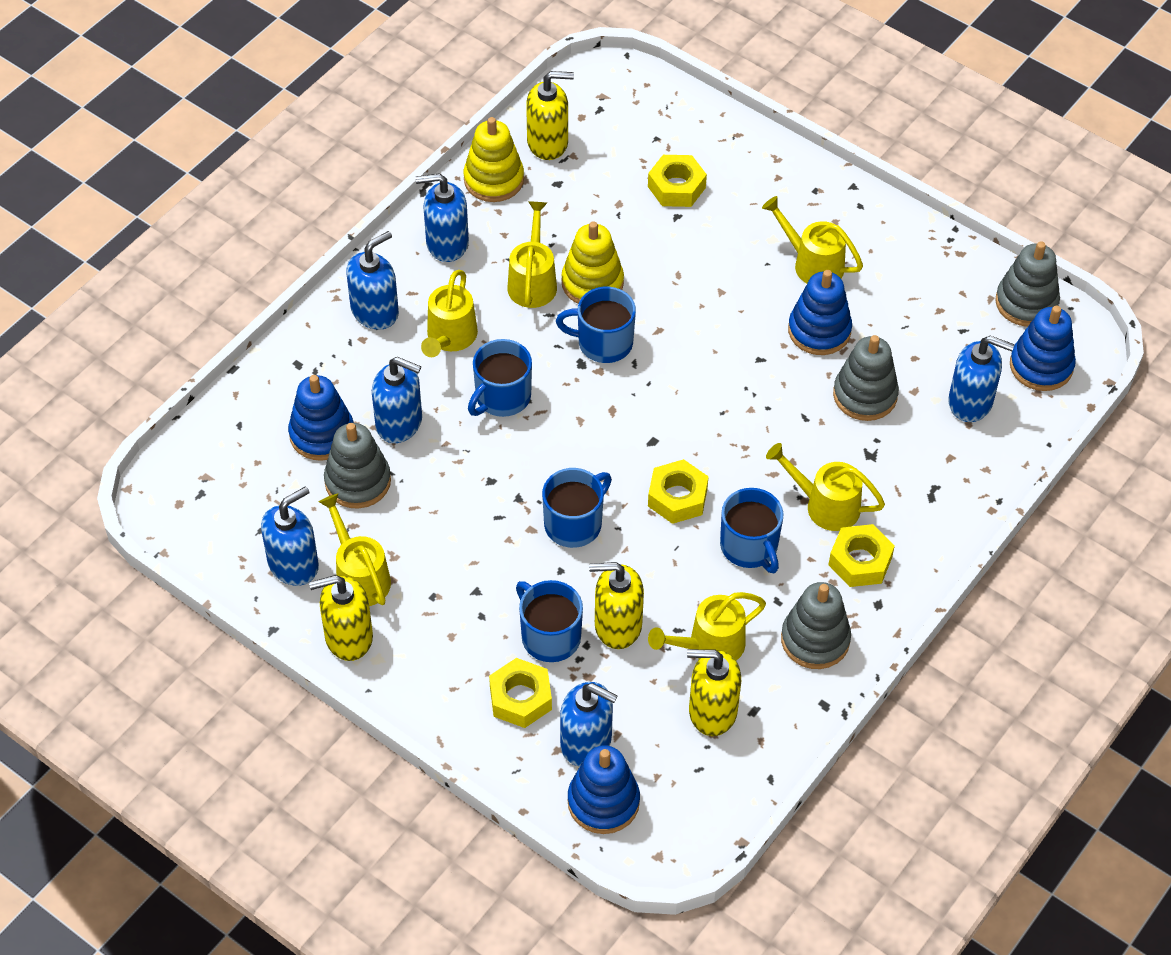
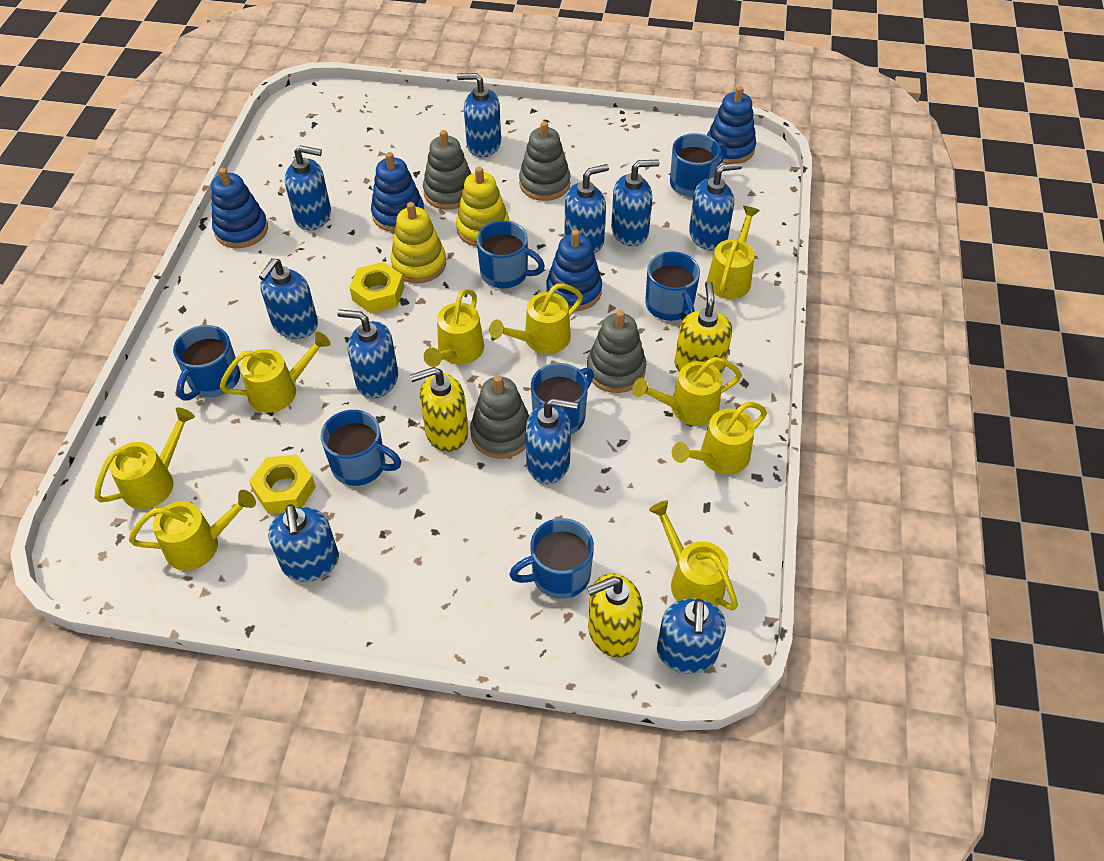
blue mug: [468,339,532,417] [516,580,583,662] [542,468,612,548] [556,287,636,363] [720,488,784,573] = 5 -> [173,325,240,401] [321,410,401,486] [477,221,545,288] [509,518,594,599] [531,363,594,434] [645,251,700,321] [670,133,727,197] = 7
blue soap dispenser: [261,486,319,586] [346,231,399,330] [372,357,422,443] [415,173,469,262] [560,682,618,766] [948,336,1015,422] = 6 -> [259,258,318,339] [268,504,339,582] [285,145,331,230] [337,309,398,399] [457,73,501,157] [525,398,578,484] [565,164,609,253] [611,159,659,246] [657,599,726,674] [689,162,742,251] = 10
yellow nut: [489,658,552,728] [648,155,707,207] [648,459,709,524] [828,524,895,587] = 4 -> [249,455,316,514] [349,262,404,313] = 2
yellow soap dispenser: [309,575,373,661] [526,71,574,160] [589,562,644,649] [687,649,741,736] = 4 -> [410,367,468,452] [587,573,643,658] [675,281,732,373] = 3
yellow watering can: [319,494,391,606] [421,270,478,357] [508,201,557,308] [648,592,766,661] [762,196,863,283] [766,443,885,531] = 6 -> [95,407,195,509] [129,490,256,571] [220,332,331,413] [424,289,484,367] [489,284,583,354] [632,357,742,426] [649,500,738,611] [672,402,767,474] [707,206,760,299] = 9

